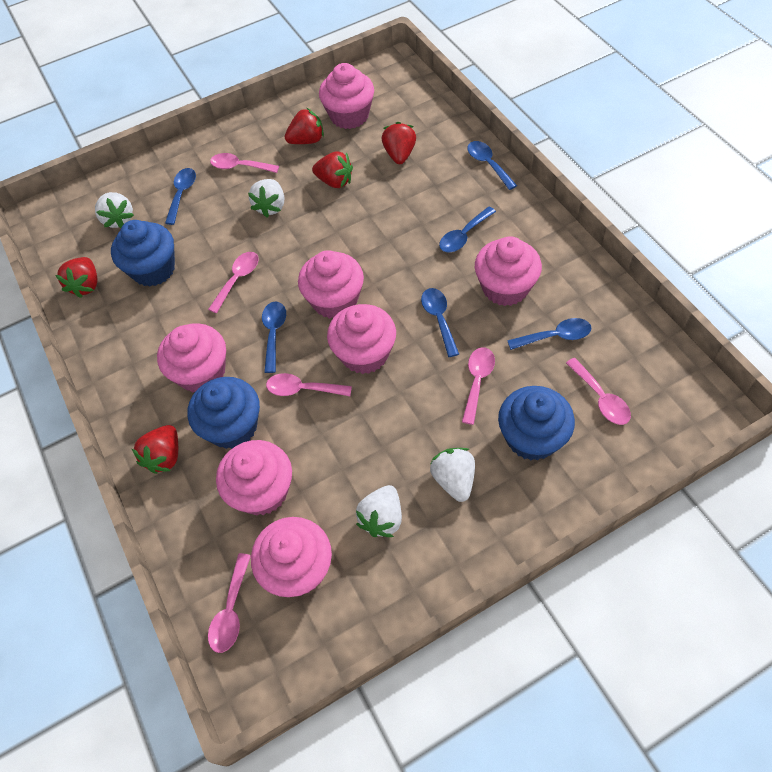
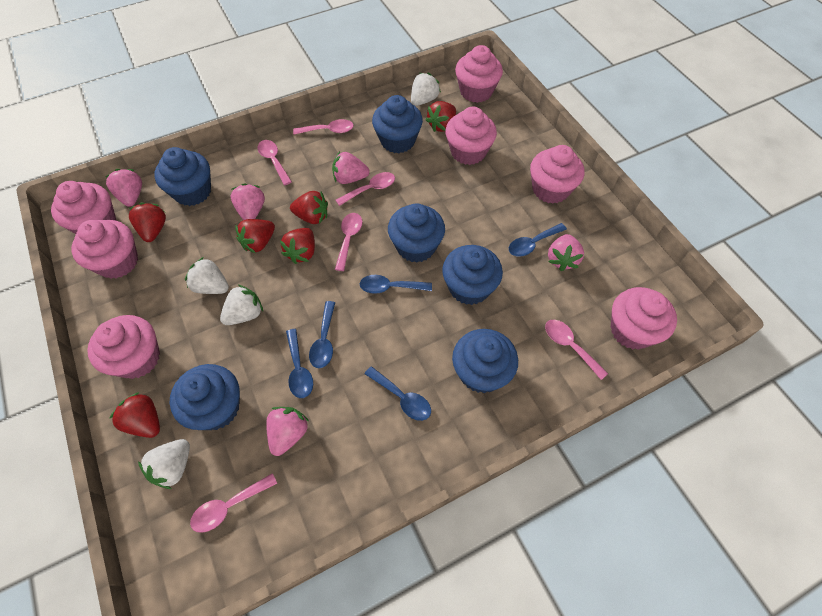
blue cupcake: [111,220,175,287] [187,377,260,449] [498,386,575,461] = 3 -> [154,147,211,206] [170,364,240,430] [372,95,423,153] [388,203,445,263] [442,245,503,305] [452,329,518,393] = 6
blue spoon: [165,168,196,225] [262,302,286,373] [421,288,459,357] [439,207,496,253] [467,141,517,190] [507,318,591,350] = 6 -> [286,329,313,398] [309,301,335,368] [360,275,432,294] [365,366,431,421] [509,223,567,257] = 5
pink strawberry: none = 0 -> [105,169,142,207] [231,184,265,220] [266,407,310,456] [332,152,370,184] [548,234,584,271] = 5
red strawberry: [55,257,98,298] [131,425,178,474] [285,108,324,144] [312,151,353,188] [382,122,416,164] = 5 -> [109,392,160,438] [129,203,166,242] [235,219,275,253] [280,228,315,264] [290,191,328,224] [425,101,456,132] = 6

